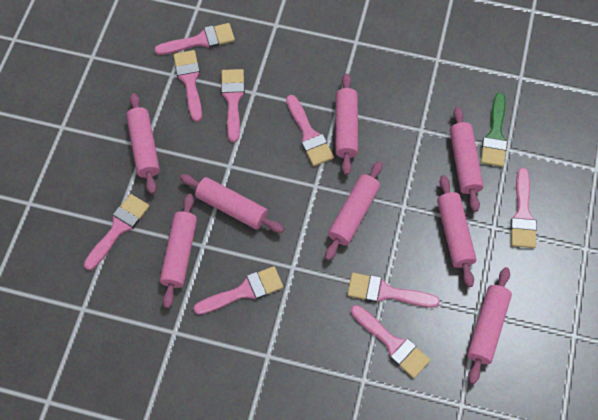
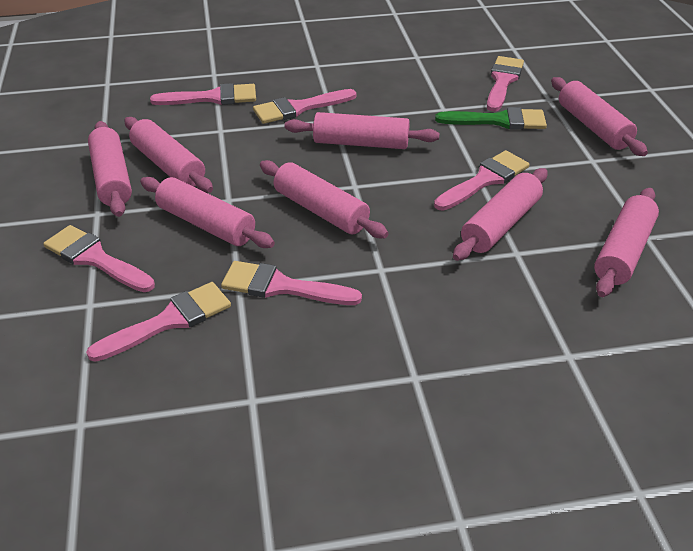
pink brush: [84,194,149,270] [155,23,235,55] [174,50,202,122] [193,266,283,315] [221,69,245,142] [286,95,334,166] [347,273,440,308] [351,305,430,378] [510,168,537,248] = 9 -> [43,225,155,292] [86,282,231,362] [150,83,256,105] [221,261,362,305] [253,89,356,124] [434,150,530,211] [487,56,524,112] = 7

